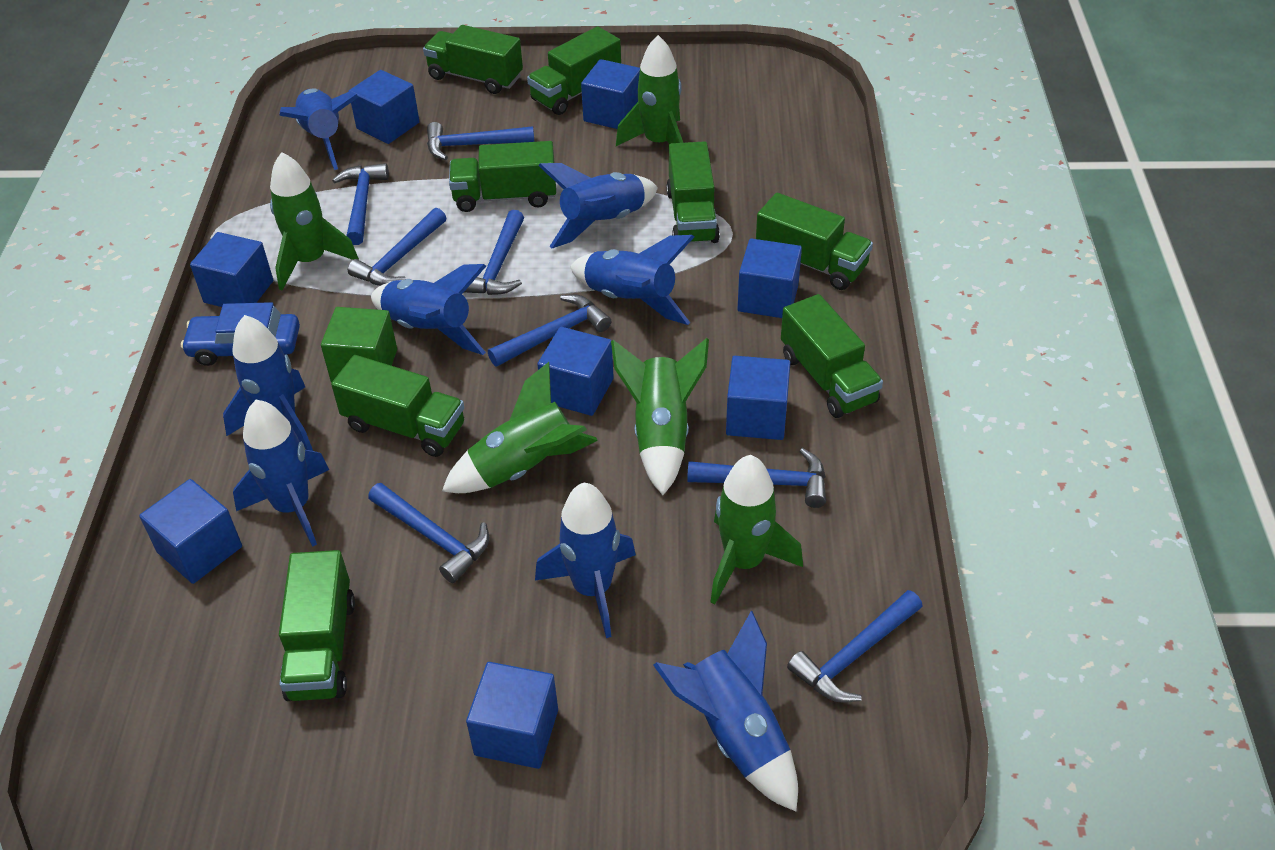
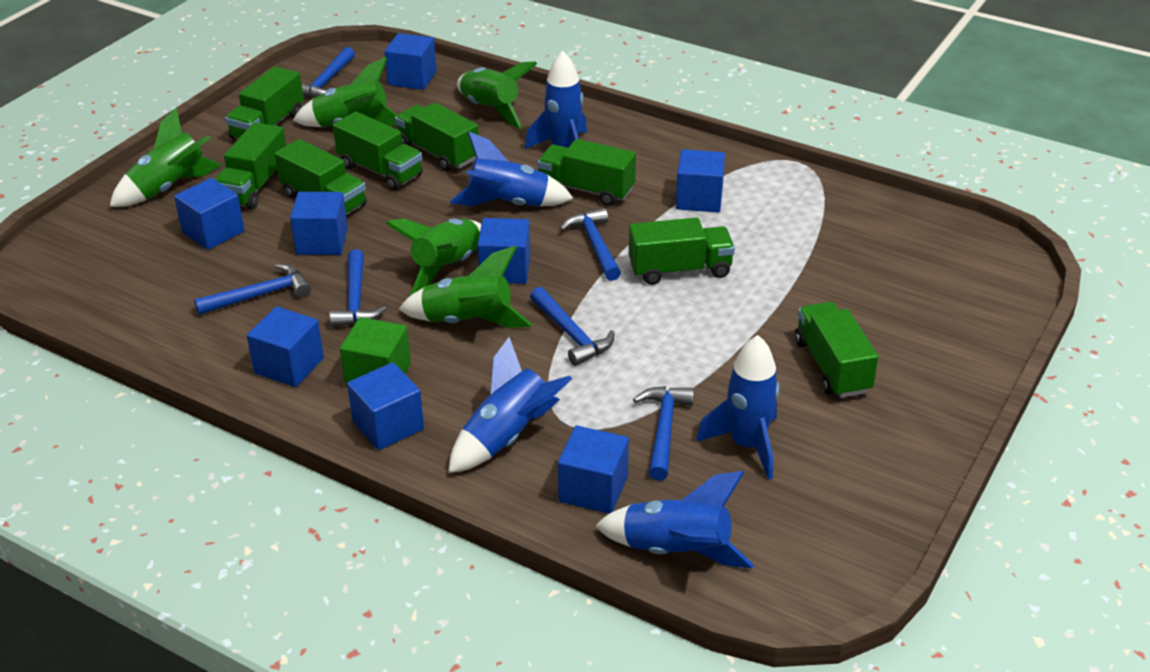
blue car: [181,302,300,366] = 1 -> none = 0
blue hammer: [332,163,389,245] [348,208,446,286] [368,483,489,583] [427,122,534,160] [464,210,524,295] [488,294,611,366] [687,448,826,508] [787,590,923,703] = 8 -> [194,264,311,315] [301,47,355,98] [329,249,386,327] [530,287,615,366] [560,208,621,281] [633,386,694,481] = 6
blue rocket: [223,315,313,451] [233,399,329,547] [279,88,359,170] [371,264,486,355] [535,483,636,638] [538,163,658,248] [570,235,694,325] [653,611,798,811] = 8 -> [448,337,573,473] [450,132,574,206] [525,51,587,149] [595,471,754,569] [696,335,780,480] = 5

